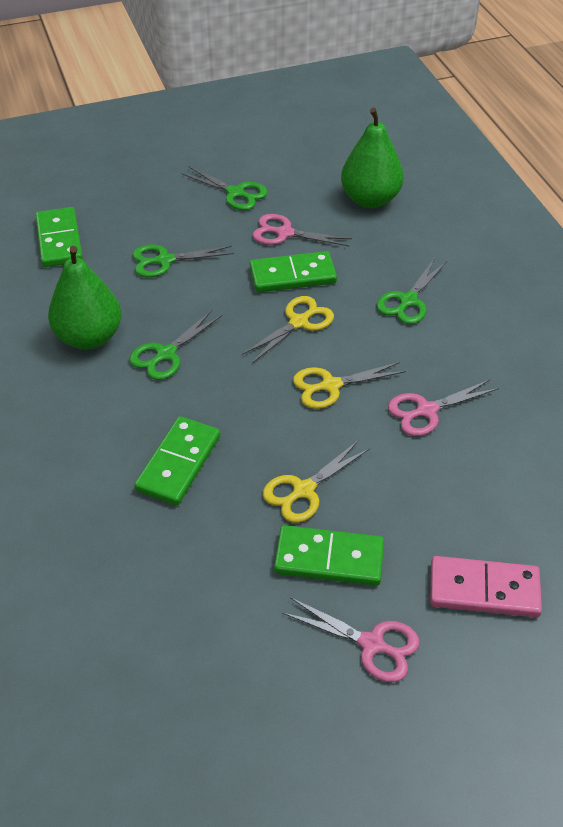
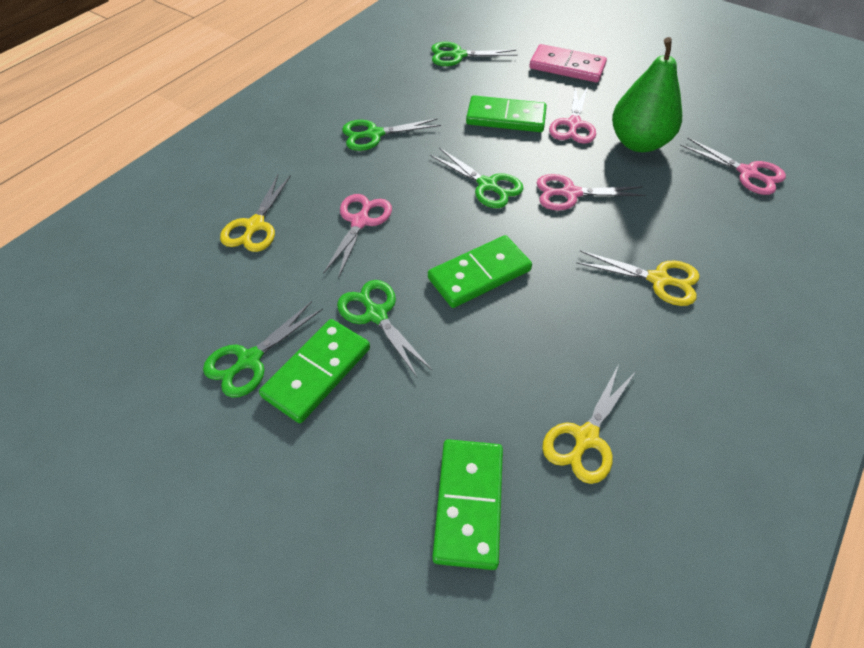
green pear: [48,246,122,350] [341,108,404,208] = 2 -> [612,37,682,152] = 1
green scissors: [129,310,223,380] [132,244,234,277] [181,166,268,210] [377,258,447,324] = 4 -> [203,301,323,398] [337,280,432,377] [342,119,441,151] [430,148,524,208] [431,42,518,66] = 5
pink scissors: [252,214,352,246] [283,597,420,682] [388,380,499,436] = 3 -> [323,194,392,279] [536,174,646,210] [549,85,596,144] [680,137,786,195] = 4

